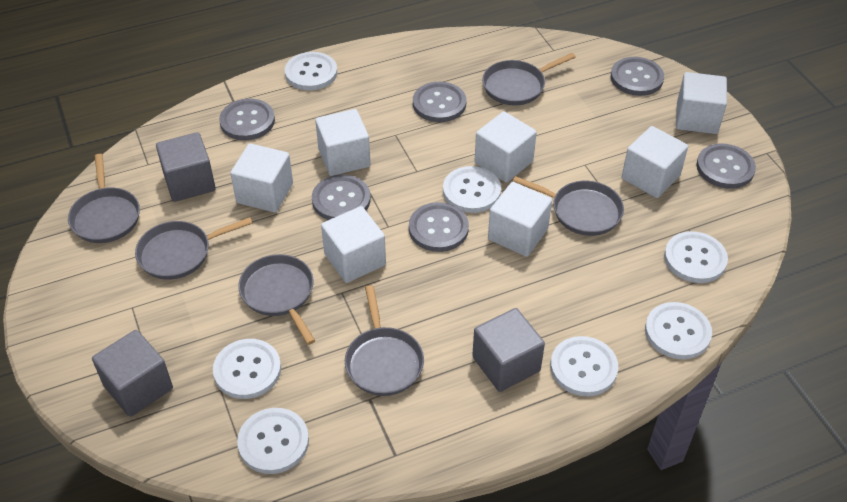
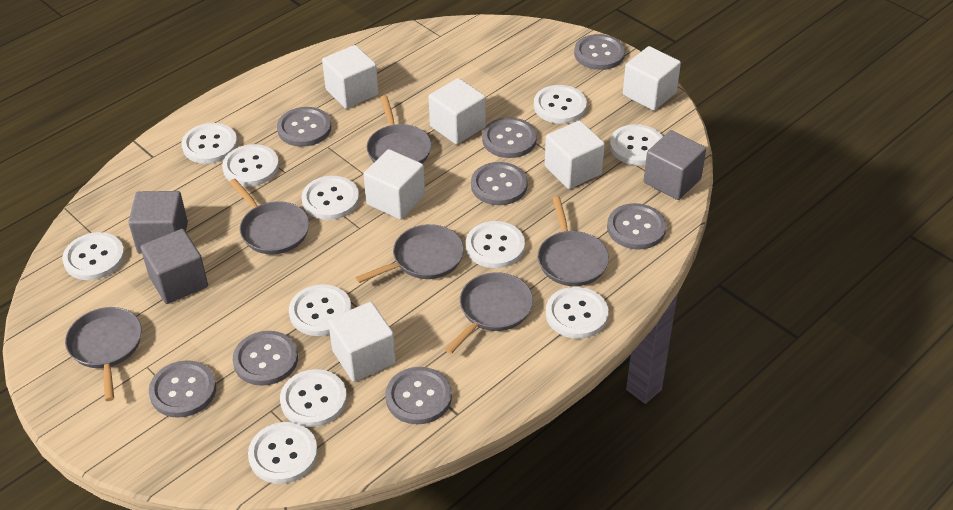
grey button: [219,99,275,140] [312,175,371,220] [409,202,469,252] [413,82,466,122] [611,57,664,96] [697,144,756,189] = 6 -> [149,360,216,418] [233,331,298,386] [277,107,331,147] [385,367,452,424] [471,162,528,205] [482,117,537,158] [574,34,625,70] [607,203,666,249] = 8
white button: [213,339,281,399] [237,408,309,474] [285,52,337,91] [443,166,501,213] [550,336,618,396] [645,302,712,360] [664,231,728,283] = 7 -> [62,232,125,280] [182,123,237,164] [222,144,279,186] [248,422,318,484] [280,369,347,427] [289,284,352,336] [301,176,359,220] [466,221,525,268] [534,85,587,124] [546,287,608,339] [610,124,663,165] = 11
white cube: [230,143,293,213] [315,109,371,176] [321,206,386,283] [475,111,537,183] [488,182,552,257] [622,126,688,198] [676,72,727,134] = 7 -> [322,45,379,109] [328,302,396,382] [363,149,425,220] [429,78,486,145] [545,120,605,189] [623,46,681,111] = 6

